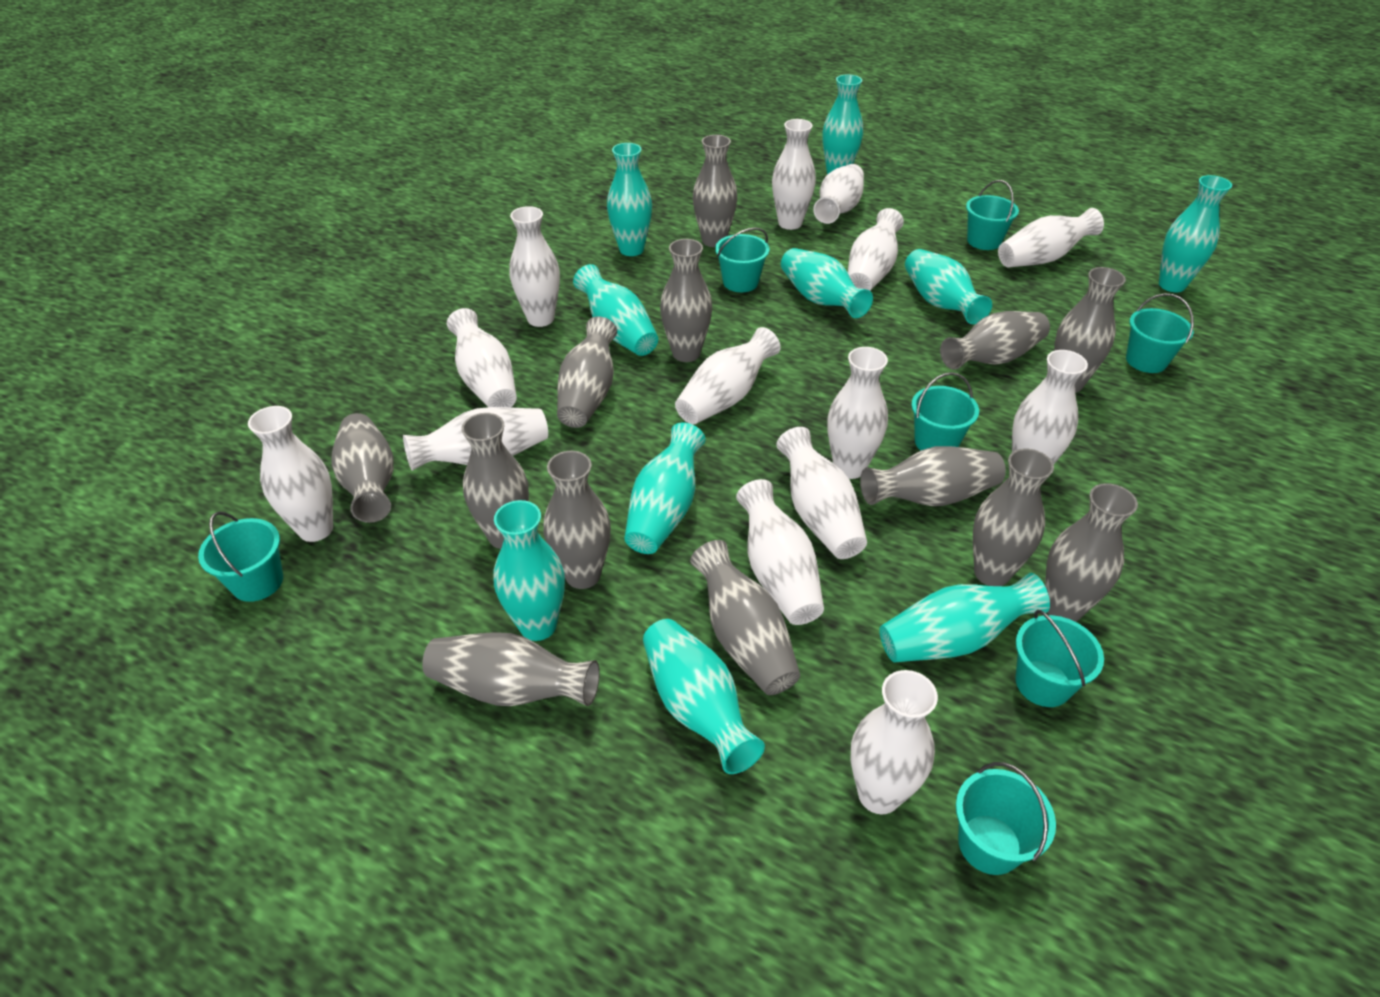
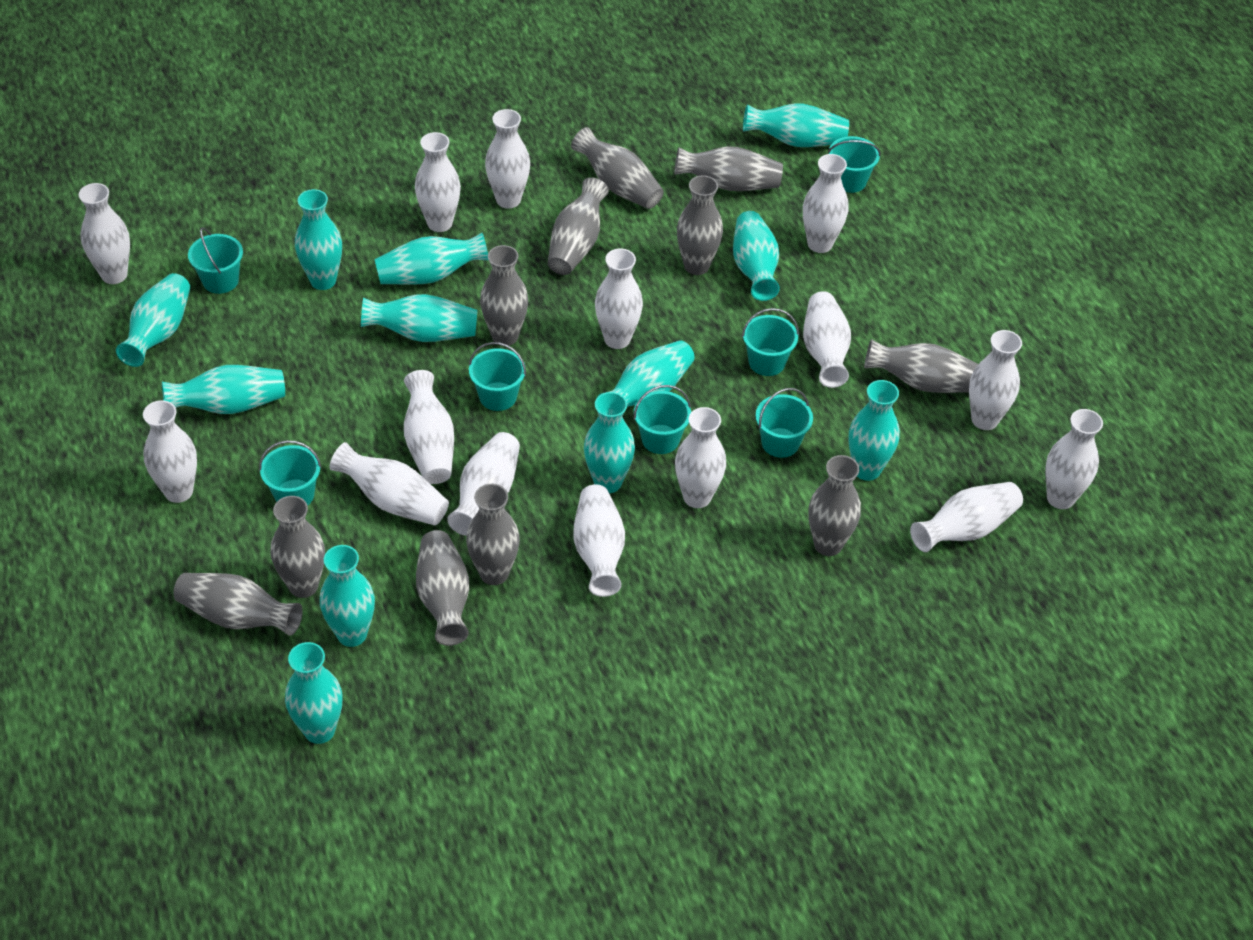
grey vase: [331,413,394,523] [422,632,600,706] [461,413,529,549] [544,451,611,589] [557,316,617,428] [660,239,712,362] [690,540,800,695] [693,135,737,247] [860,446,1006,506] [940,311,1050,370] [973,449,1054,586] [1045,483,1138,622] [1054,267,1126,393] = 13 -> [173,573,303,636] [271,496,325,598] [416,530,469,646] [466,484,520,585] [480,245,528,346] [548,177,609,275] [571,127,664,209] [675,147,783,191] [677,175,723,275] [809,455,861,556] [864,339,978,393] = 11
turquoise vase: [493,500,565,641] [573,264,658,356] [607,143,652,256] [625,422,705,554] [643,619,765,774] [781,248,873,318] [822,74,863,175] [879,573,1050,662] [905,249,992,324] [1159,175,1232,292] = 10 -> [116,273,190,367] [162,365,285,414] [285,642,343,744] [295,189,342,290] [320,545,375,647] [361,294,477,342] [374,233,488,285] [584,392,635,493] [598,340,695,407] [733,211,780,301] [743,103,849,147] [849,380,900,481] = 12
white vase: [248,406,333,542] [403,407,548,471] [447,308,517,407] [509,206,560,327] [675,327,781,425] [736,479,824,625] [772,119,816,230] [776,427,867,559] [813,164,864,224] [828,347,888,479] [848,208,904,290] [851,670,938,814] [998,208,1104,268] [1012,350,1088,465] = 14 -> [79,183,130,284] [143,400,197,503] [330,442,449,525] [404,370,454,484] [415,132,461,232] [447,432,520,536] [485,109,530,209] [573,484,625,597] [595,249,643,349] [675,407,726,508] [803,154,848,253] [803,291,851,388] [910,482,1023,552] [969,330,1022,430] [1045,409,1103,509] = 15

